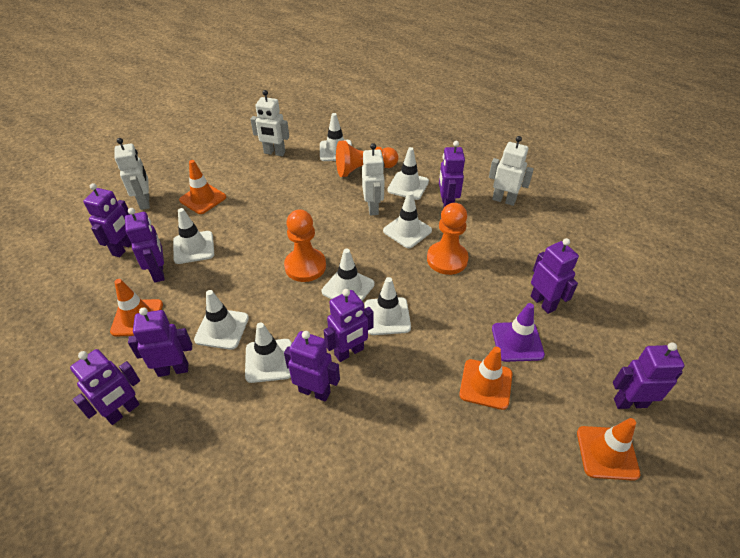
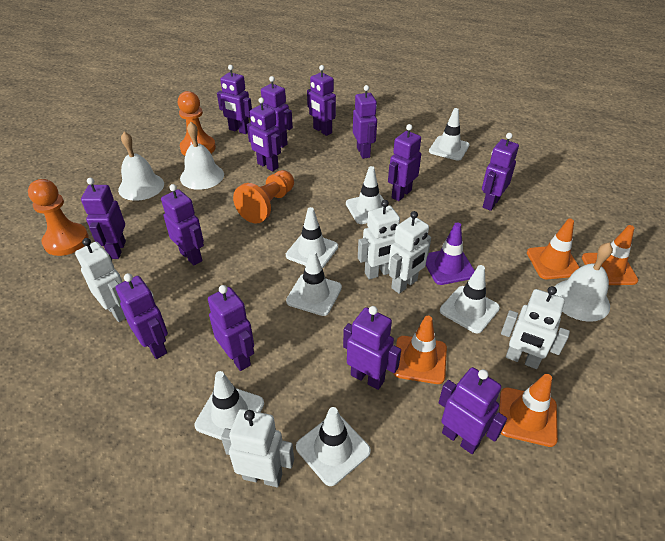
purple robot: [70,349,140,425] [83,183,132,257] [125,208,165,282] [128,307,192,377] [284,331,340,402] [324,289,374,362] [439,141,465,208] [531,238,579,314] [613,342,685,409] = 9 -> [81,178,126,259] [116,273,168,359] [161,184,204,266] [208,285,254,371] [217,65,252,134] [247,97,281,171] [260,76,293,148] [307,65,336,136] [343,306,401,390] [353,85,377,159] [388,124,421,201] [438,367,507,454] [482,133,519,211] = 13
white bell: none = 0 -> [118,132,164,201] [180,122,224,190] [554,243,613,322] = 3
white robot: [114,138,150,210] [250,90,289,156] [362,143,385,216] [489,136,534,206] = 4 -> [75,238,126,322] [221,409,294,487] [358,200,400,279] [388,211,431,294] [501,286,570,369] = 5
white traffic cone: [173,208,214,264] [194,290,249,350] [245,322,292,383] [320,113,352,161] [322,249,375,301] [365,277,411,335] [383,191,432,248] [387,147,429,200] = 8 -> [194,371,264,440] [286,207,338,269] [286,250,342,316] [296,407,371,486] [346,166,384,224] [429,108,469,161] [440,265,500,333] = 7

